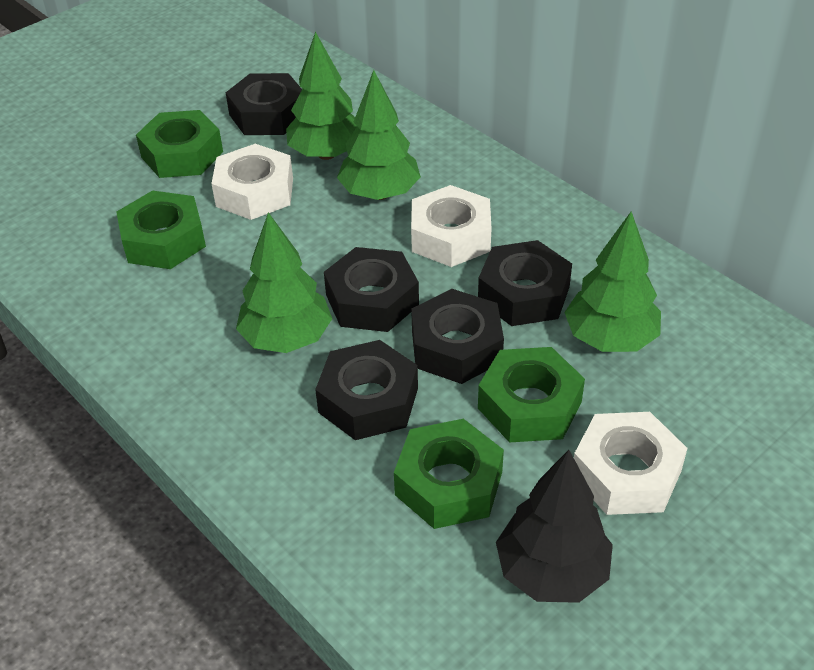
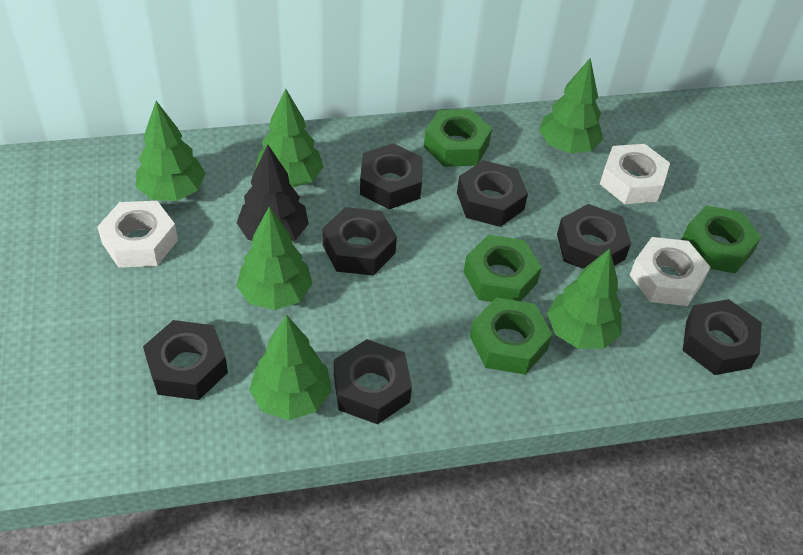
black nut: [226,73,302,135] [315,340,418,440] [324,247,419,332] [411,289,504,384] [478,240,572,326] = 5 -> [143,320,228,400] [322,207,397,276] [334,339,412,424] [360,143,423,209] [457,160,528,227] [557,204,631,269] [682,299,762,375] = 7
green tree: [236,212,332,353] [286,32,357,160] [337,70,421,200] [564,212,661,352] = 4 -> [136,101,206,201] [237,207,313,310] [249,315,332,420] [255,89,323,187] [539,58,603,153] [547,249,622,349] = 6

